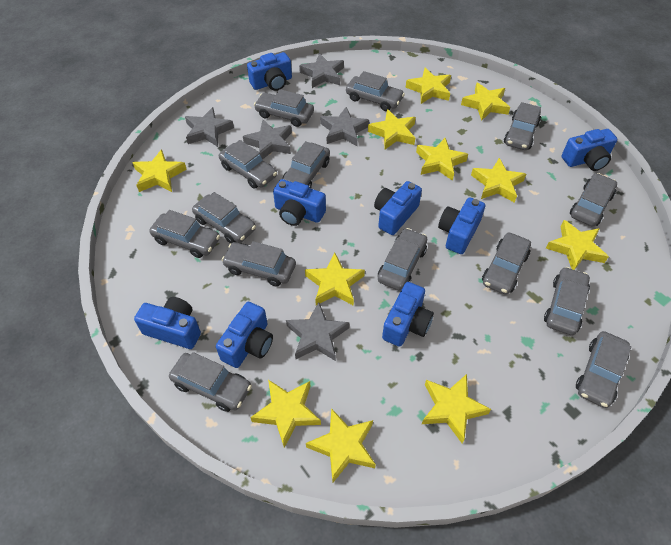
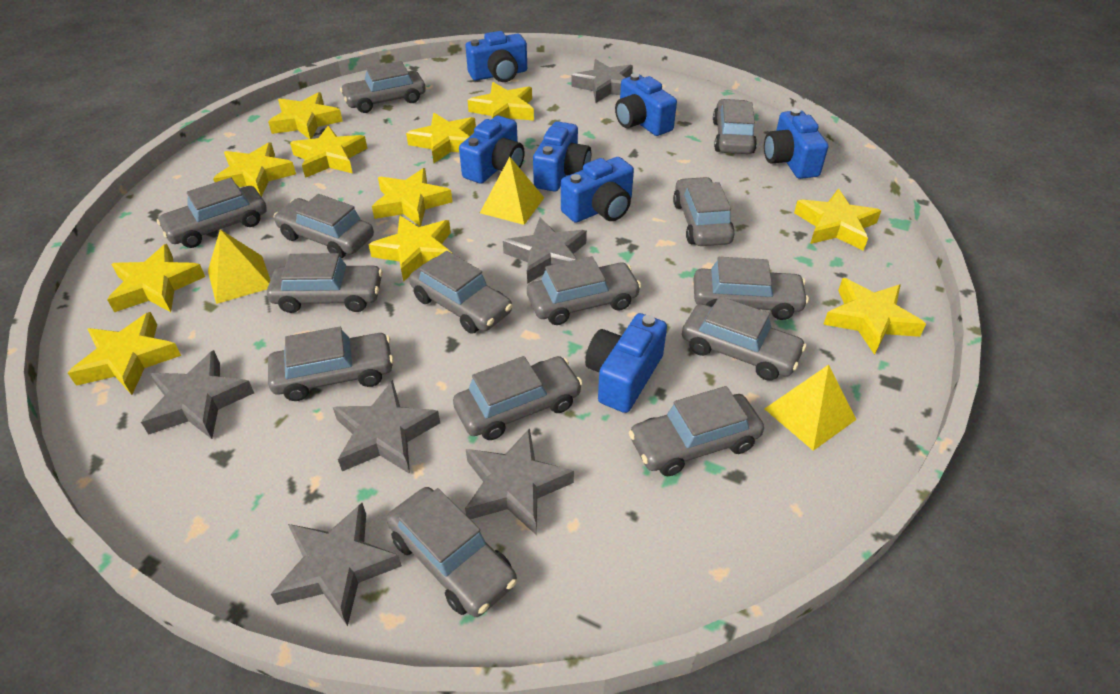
blue camera: [134,297,201,349] [216,302,273,368] [247,52,292,91] [273,179,326,226] [374,181,422,235] [382,282,434,347] [438,197,485,254] [562,129,618,171] = 8 -> [459,116,525,184] [465,31,527,82] [533,121,591,192] [561,157,634,223] [585,313,667,413] [615,73,677,136] [764,109,828,179] = 7
grey star: [185,107,234,147] [243,120,292,160] [286,302,349,361] [299,53,344,88] [320,107,369,146] = 5 -> [141,350,254,439] [271,503,402,626] [333,380,440,474] [465,428,574,535] [503,217,587,284] [571,59,633,103] = 6
yellow pyramid: none = 0 -> [208,229,270,304] [480,157,544,225] [765,365,857,451] = 3

